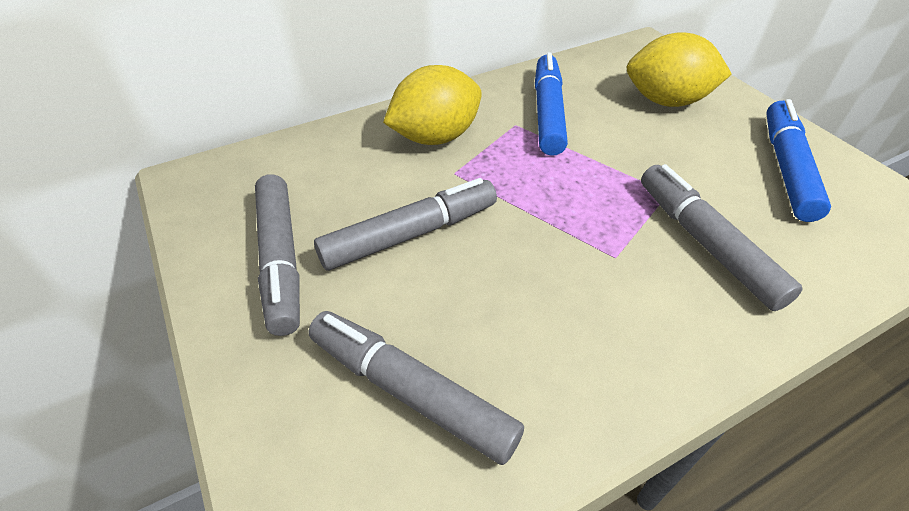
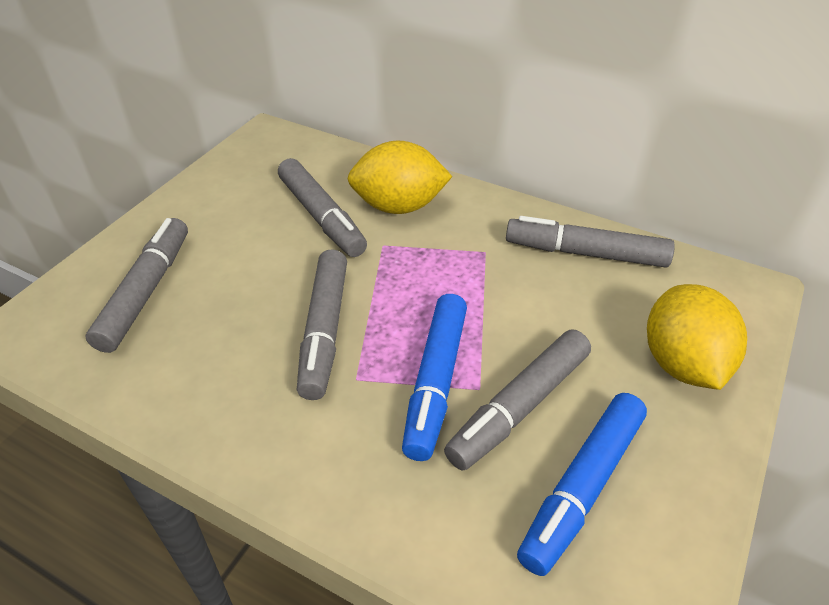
grey marker: [255,174,300,336] [308,311,524,465] [314,178,497,271] [641,164,803,311] = 4 -> [85,218,188,353] [278,158,367,257] [297,249,347,400] [444,330,591,471] [506,216,675,268] = 5

